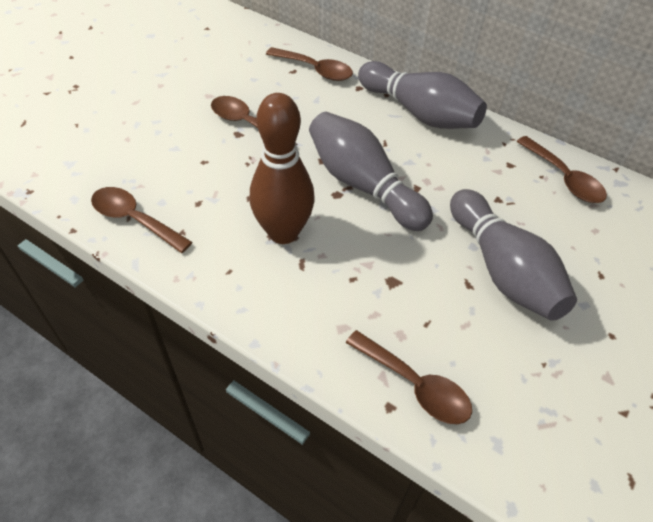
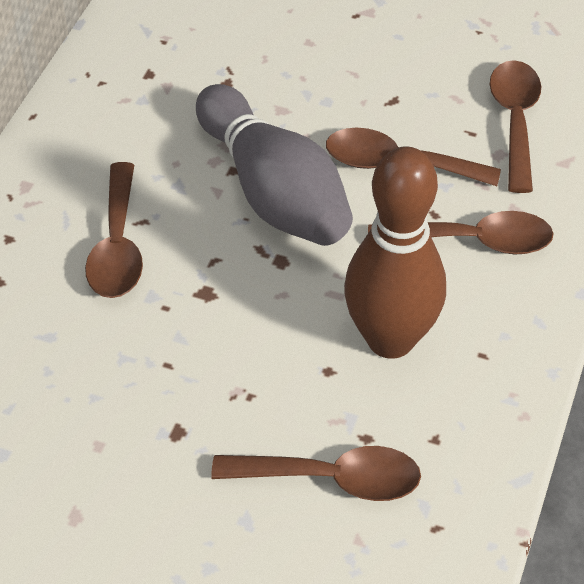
grey bowling pin: [309,112,433,231] [358,61,487,129] [450,189,577,321] = 3 -> [196,84,353,246] = 1

